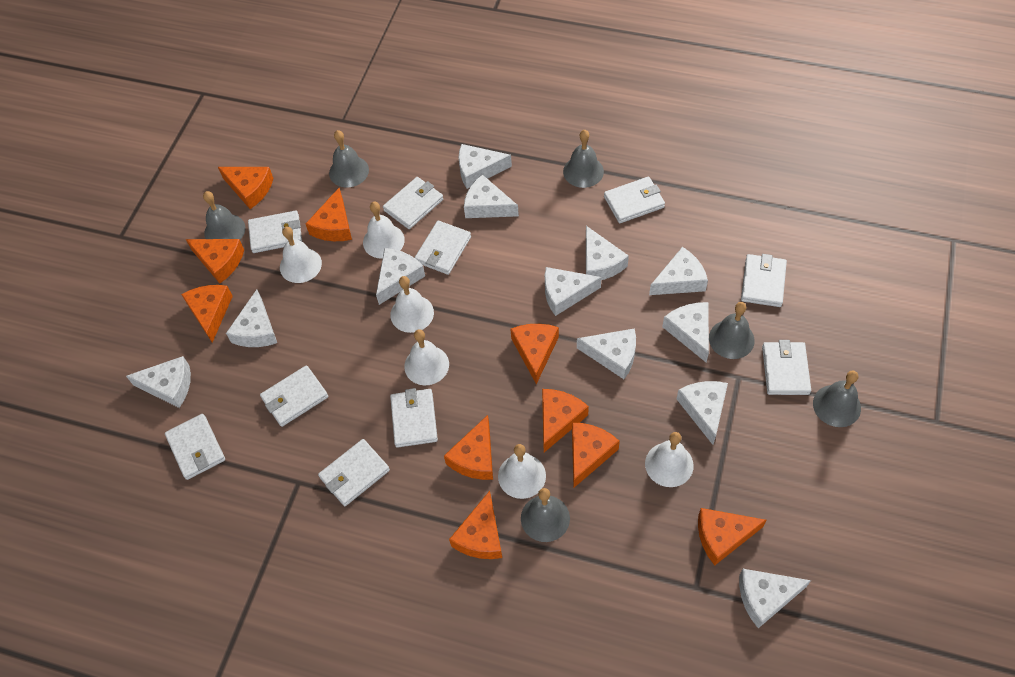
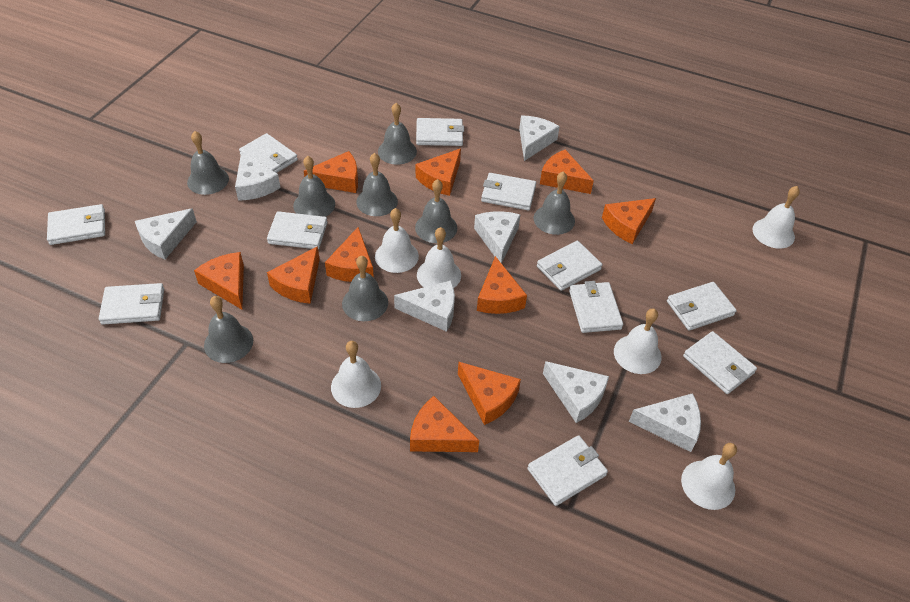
grey bell: [203,191,245,240] [329,130,369,187] [521,488,570,542] [563,130,604,188] [709,302,755,359] [813,370,861,427] = 6 -> [187,131,229,195] [204,296,253,363] [293,156,335,217] [342,255,388,321] [356,153,398,216] [378,103,417,165] [415,179,457,243] [534,171,575,235] = 8
white cheese: [126,356,191,408] [226,289,277,347] [376,248,425,305] [458,144,512,189] [464,175,519,218] [545,267,602,316] [577,328,636,379] [586,226,629,280] [649,247,708,295] [662,302,709,362] [677,381,728,445] [739,569,811,628] = 12 -> [135,208,197,260] [235,151,280,201] [394,280,455,332] [474,211,520,264] [519,116,560,161] [543,361,609,423] [629,393,701,452] = 7
white wallet: [165,414,225,480] [248,210,302,253] [260,365,328,427] [318,439,390,506] [383,177,443,229] [390,388,438,448] [415,221,471,275] [604,177,665,223] [741,254,787,307] [762,340,811,395] = 10 -> [47,204,105,245] [99,283,164,325] [239,133,298,173] [267,211,328,249] [416,118,464,146] [481,173,536,210] [527,435,608,506] [537,241,602,291] [569,281,623,333] [667,282,737,331] [683,331,757,394] = 11

